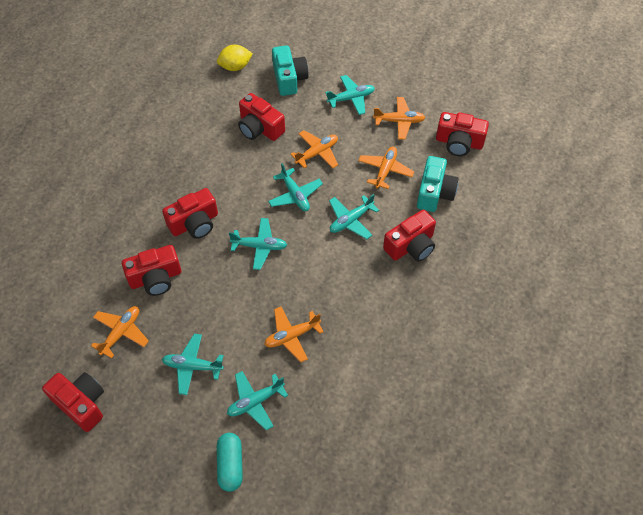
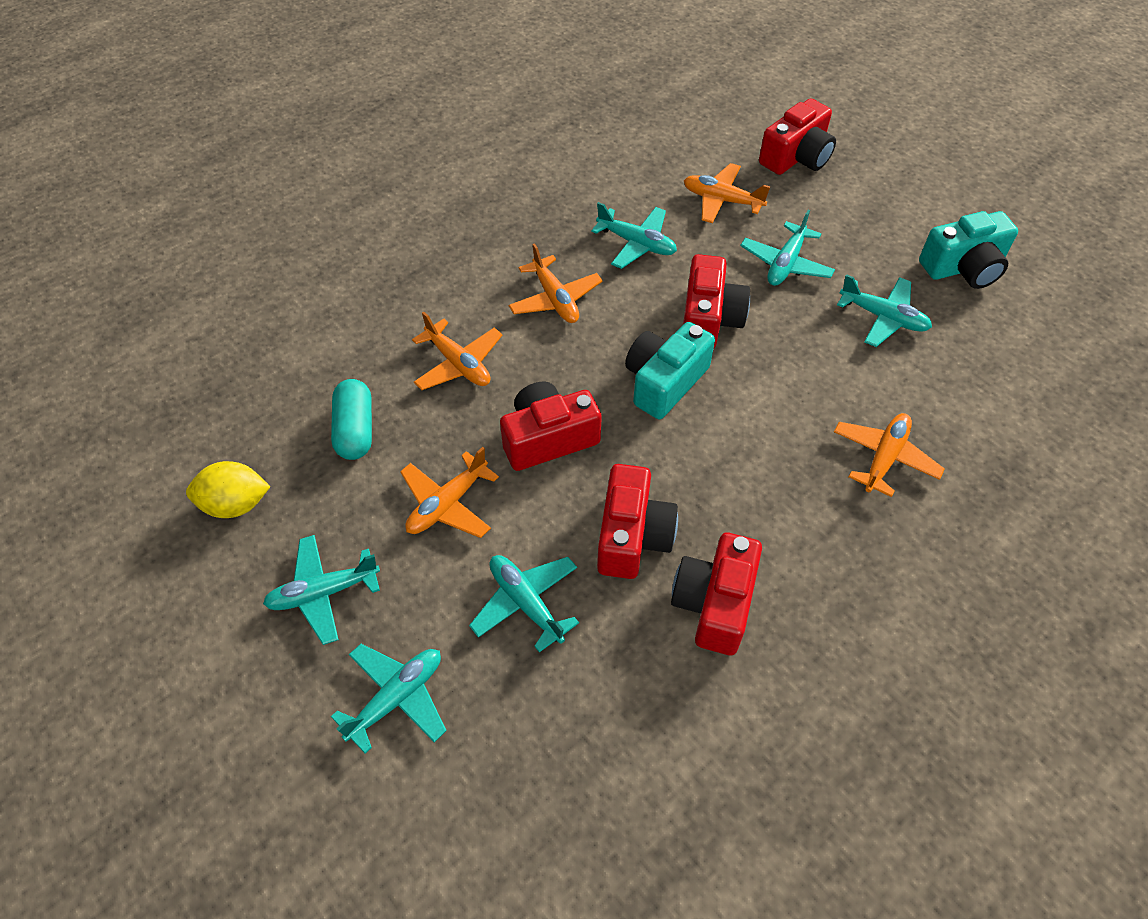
red camera: [42,372,104,432] [122,245,181,296] [162,188,218,239] [238,93,285,141] [383,210,436,262] [436,112,489,156] = 6 -> [500,382,602,471] [597,464,678,579] [671,533,762,655] [683,254,750,348] [759,98,836,175] = 5

